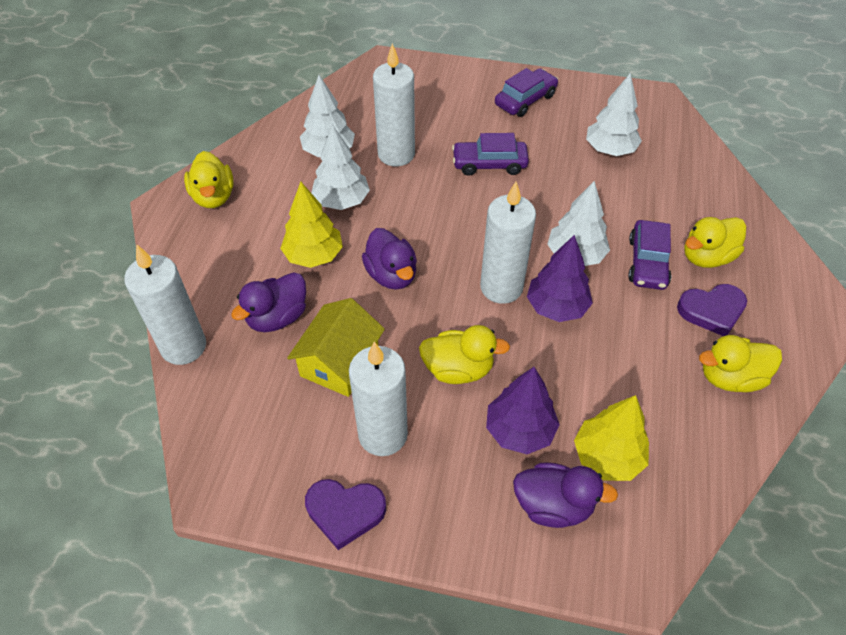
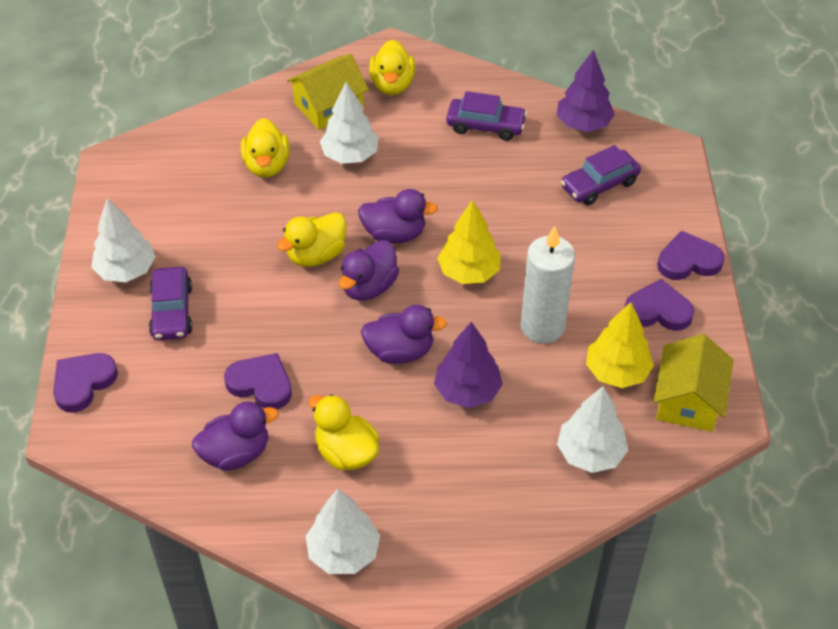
purple duck: [231,272,306,332] [362,228,417,290] [513,462,618,528] = 3 -> [192,401,279,471] [339,240,399,300] [358,189,438,243] [361,305,447,364] = 4
purple heart: [305,479,386,550] [677,284,747,336] = 2 -> [53,353,118,413] [224,353,292,409] [624,279,694,331] [657,231,725,280] = 4
white candle: [124,244,206,365] [349,341,408,456] [373,44,415,166] [480,182,536,304] = 4 -> [521,226,575,344] = 1
yellow house: [287,298,385,397] = 1 -> [287,54,369,130] [653,334,734,432] = 2

